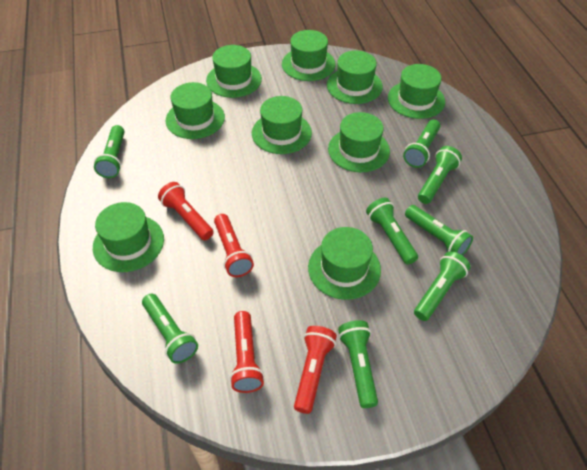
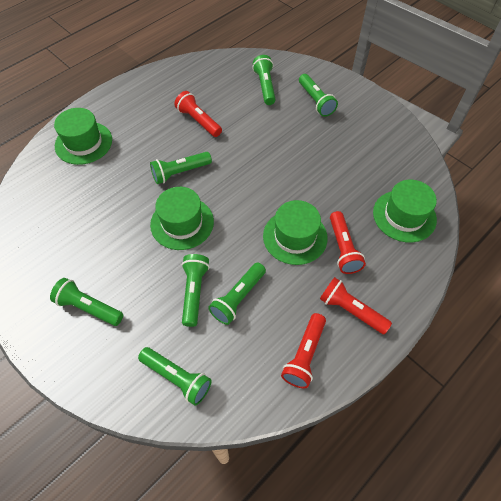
green flashlight: [94,125,125,178] [142,294,198,364] [338,320,378,408] [366,198,418,265] [403,119,440,168] [405,205,473,256] [414,251,471,321] [418,146,462,204] = 8 -> [50,278,123,326] [138,347,211,406] [150,152,212,184] [182,254,210,327] [208,262,266,325] [252,55,276,105] [299,74,338,117] = 7
green hat: [93,202,164,272] [166,82,225,139] [206,45,262,98] [252,96,312,154] [282,30,336,81] [308,227,381,300] [327,51,383,104] [328,112,390,172] [388,64,445,119] = 9 -> [54,108,112,165] [150,187,214,250] [263,200,327,265] [373,180,437,243] = 4

